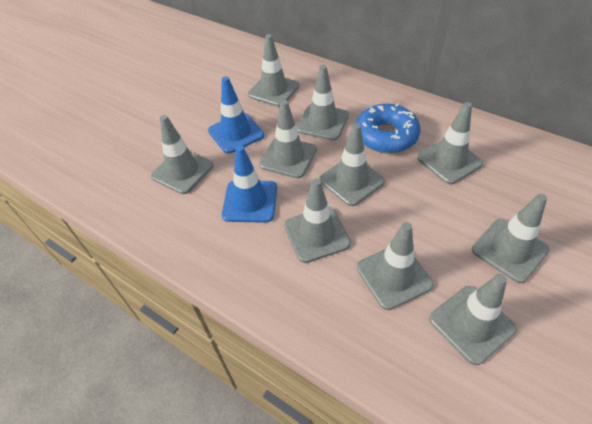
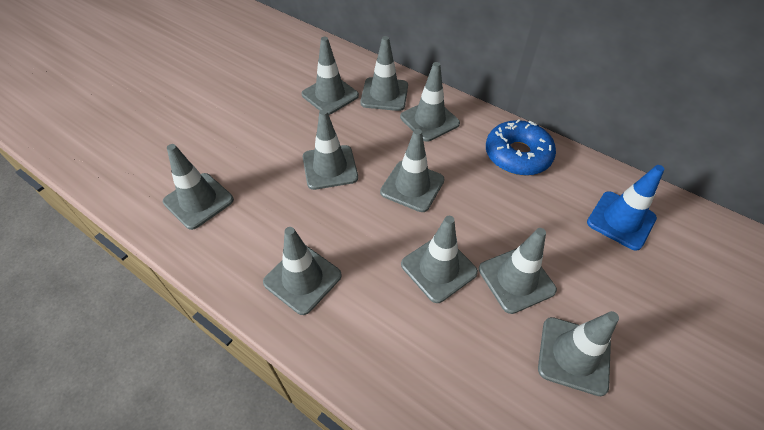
blue traffic cone: [208,76,264,154] [222,145,277,223] = 2 -> [587,165,664,251] = 1

